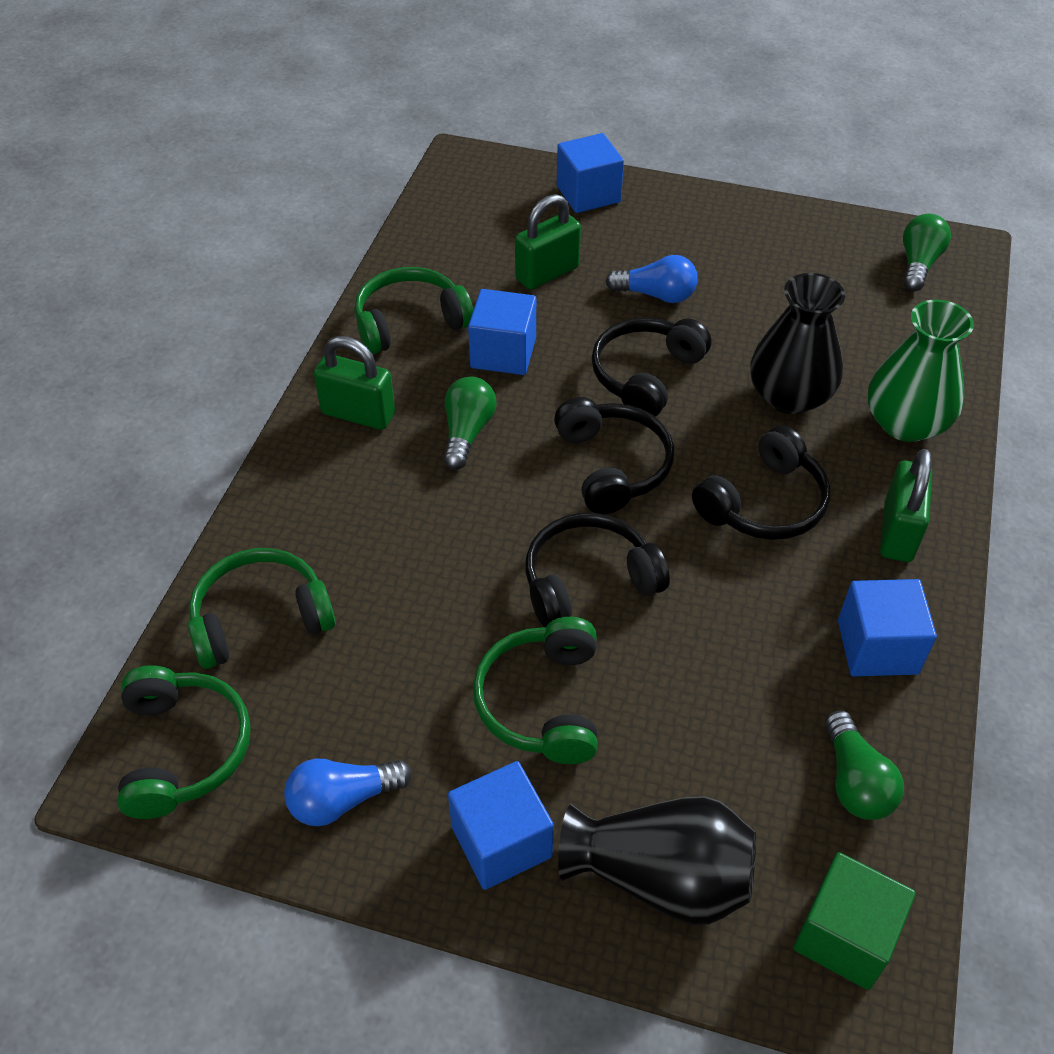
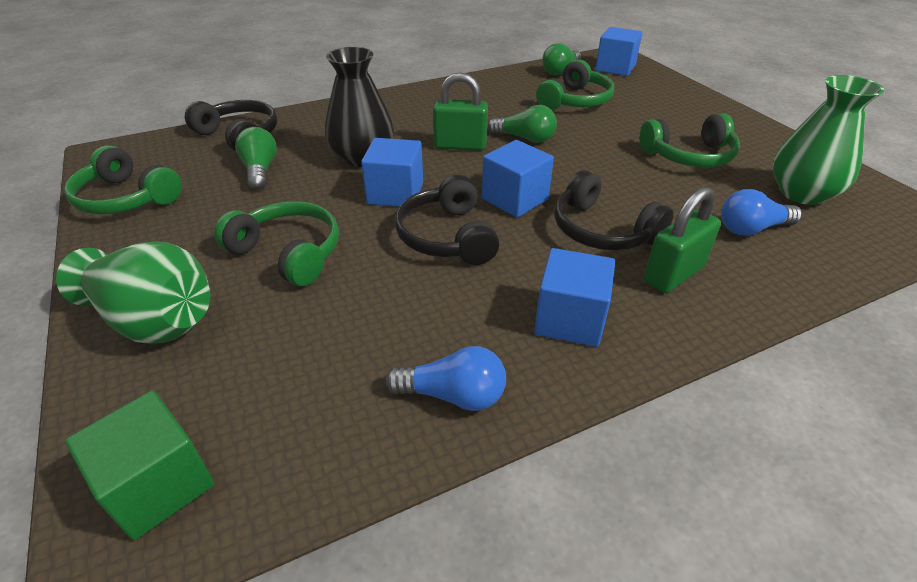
black headphones: [525,513,670,628] [554,397,674,515] [592,318,711,417] [692,425,830,540] = 4 -> [185,100,278,151] [395,175,500,265] [554,170,674,251] = 3
black vase: [558,796,756,925] [750,273,845,414] = 2 -> [325,47,394,167] = 1
green padlock: [314,336,395,430] [515,194,581,290] [880,449,932,562] = 3 -> [433,72,488,151] [644,187,721,293] = 2
green vase: [868,300,974,442] = 1 -> [56,241,211,344] [773,75,884,205] = 2

